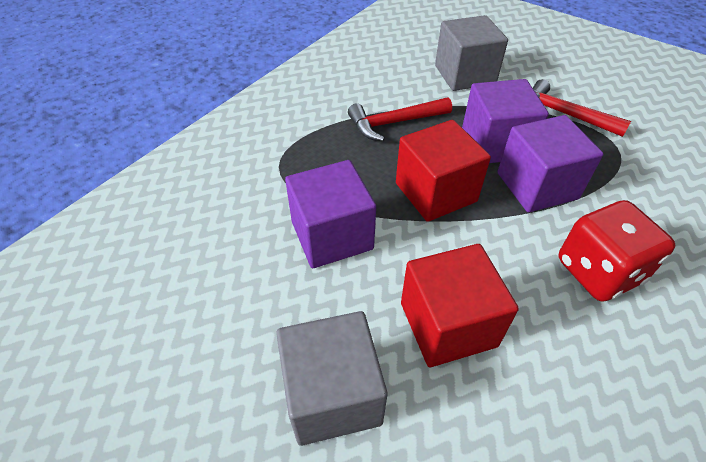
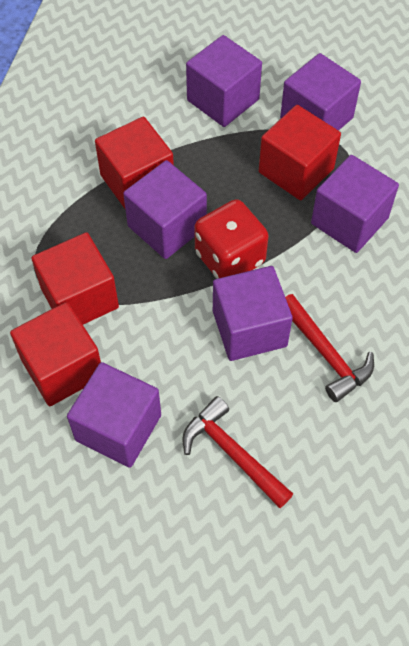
grey cube: [276,311,387,446] [435,15,508,91] = 2 -> none = 0
purple cube: [285,160,376,268] [462,79,549,163] [497,115,603,212] = 3 -> [67,362,161,468] [123,160,207,259] [186,35,262,127] [213,266,293,361] [280,53,361,131] [311,155,399,253] = 6
red cube: [396,120,491,222] [401,244,519,367] = 2 -> [10,302,101,406] [31,232,119,325] [95,117,174,209] [259,105,341,200] = 4

